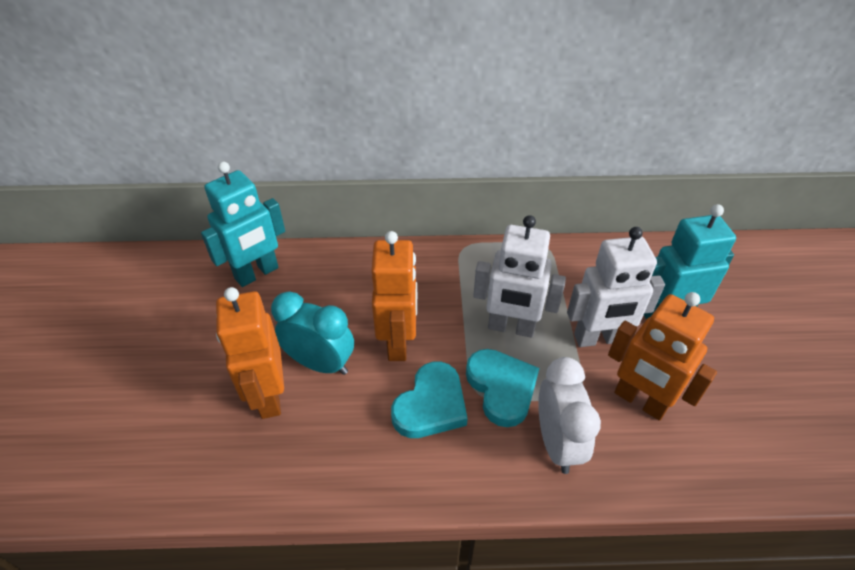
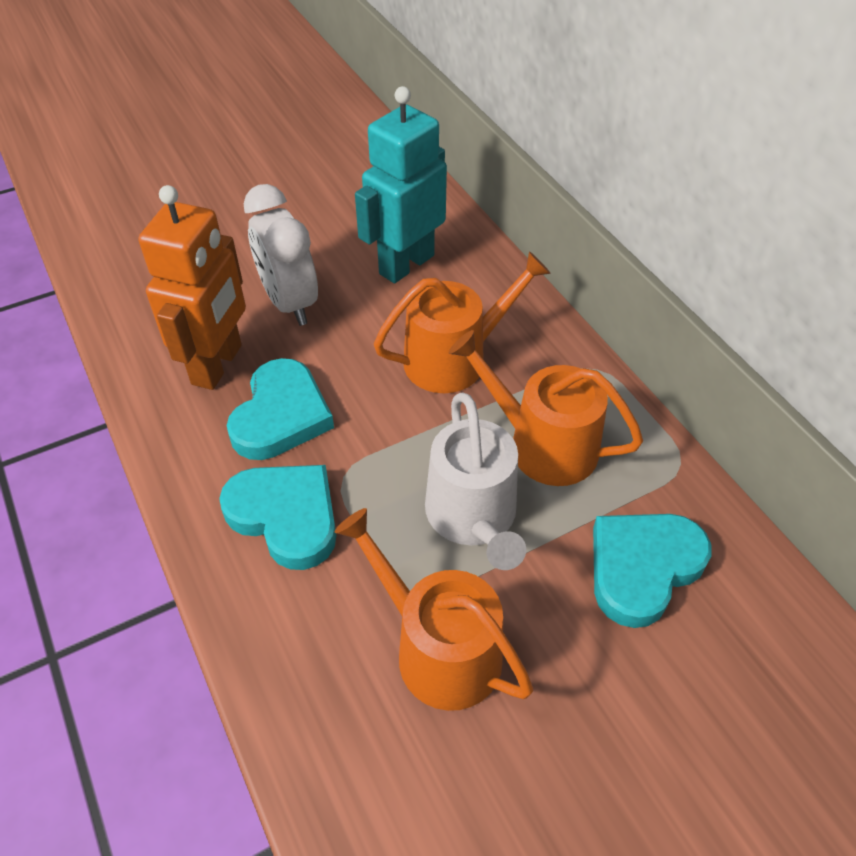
orange robot: [216,287,284,419] [371,231,417,361] [608,292,717,421] = 3 -> [139,185,246,390] = 1
orange watering can: none = 0 -> [335,508,533,711] [374,251,551,393] [449,330,643,486] = 3
turquoise clock: [271,292,354,375] = 1 -> none = 0
turquoise heart: [391,362,468,438] [466,349,539,427] = 2 -> [219,465,336,570] [227,358,334,460] [593,514,711,628] = 3
turquoise robot: [201,161,285,287] [644,204,736,320] = 2 -> [355,86,447,283] = 1
white robot: [473,215,566,338] [567,227,665,347] = 2 -> none = 0
white watering can: none = 0 -> [425,392,526,570] = 1

